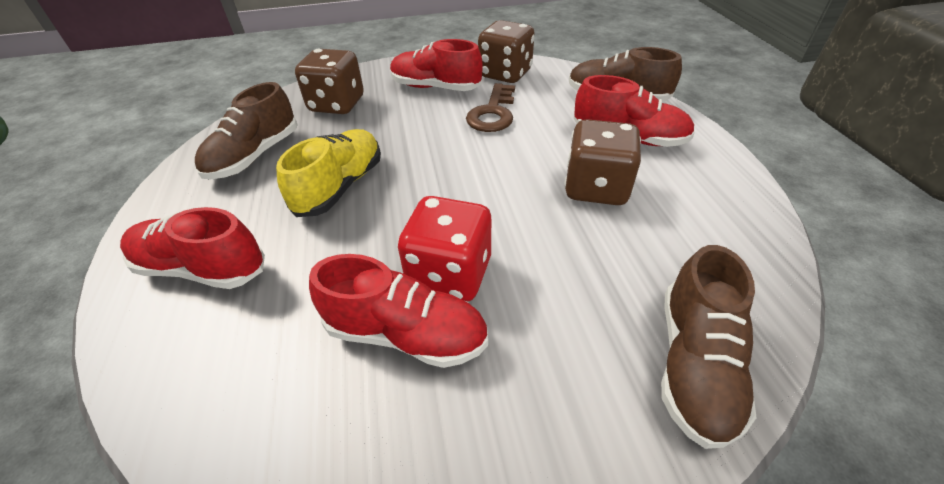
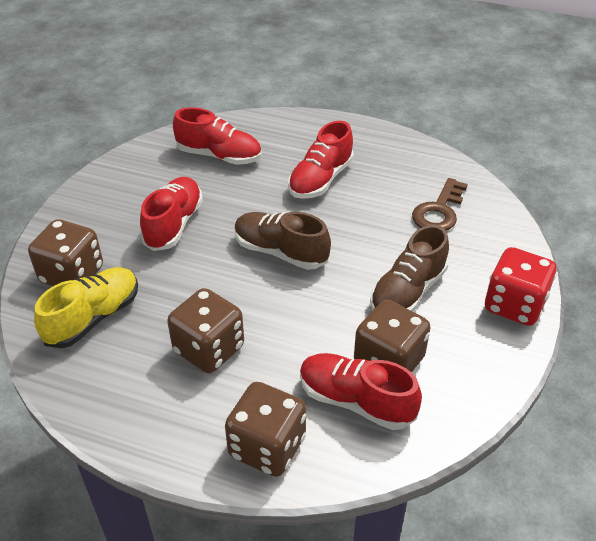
brown dice: [295,49,364,114] [478,20,535,83] [564,119,641,205] = 3 -> [28,219,103,286] [167,288,244,373] [225,382,306,477] [354,300,431,372] = 4
brown shoe: [195,82,298,179] [569,47,682,102] [661,245,757,449] = 3 -> [234,212,331,270] [370,225,449,312] = 2

